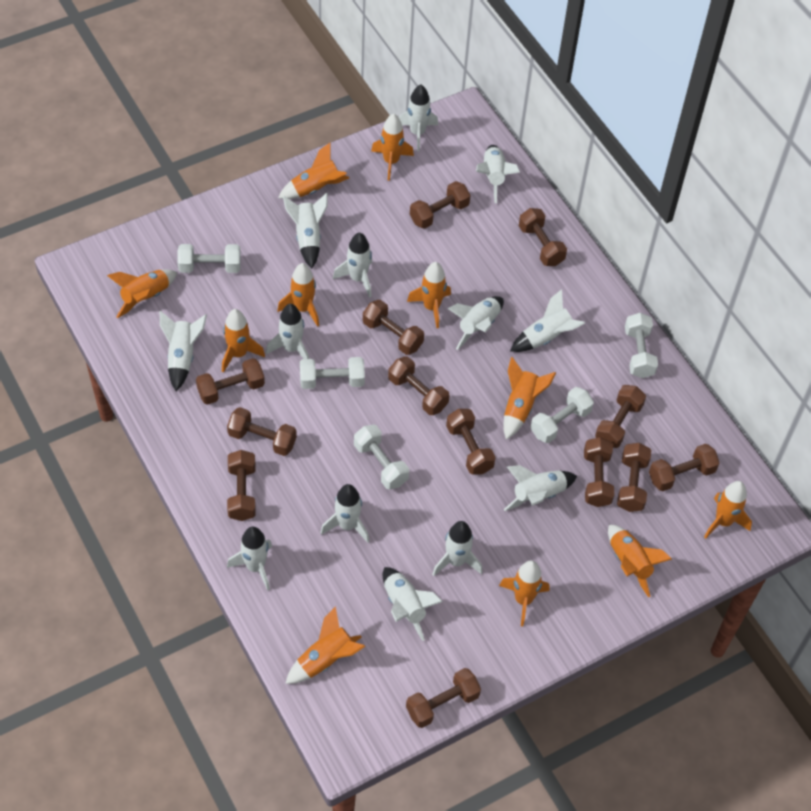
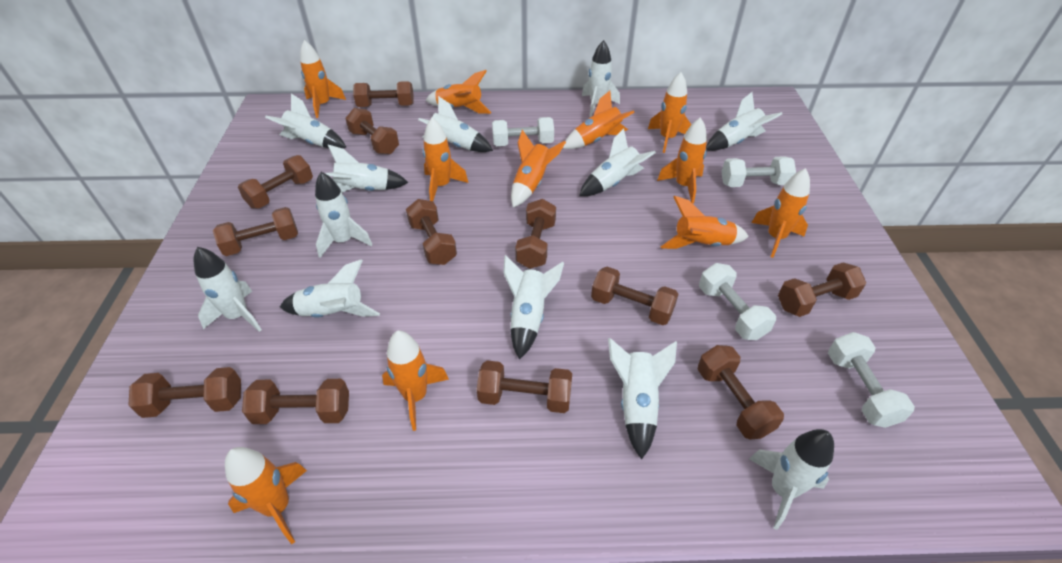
brown dumbbell: [196,358,265,405] [227,407,297,456] [227,450,256,521] [363,300,424,355] [388,357,449,415] [406,668,481,728] [410,181,471,229] [446,409,496,475] [519,208,567,266] [584,437,614,507] [595,385,646,448] [617,443,651,512] [649,444,719,491] = 13 -> [128,367,241,418] [213,207,298,256] [238,155,313,208] [242,379,349,424] [345,108,399,155] [353,81,414,107] [406,199,457,265] [477,360,572,413] [515,199,556,269] [591,267,678,325] [698,345,784,440] [778,263,866,317] = 12
white dumbbell: [178,244,241,273] [300,357,365,389] [354,425,409,490] [530,387,594,443] [625,313,658,378] = 5 -> [492,117,554,146] [699,263,776,340] [721,156,796,187] [828,332,915,428] = 4
white rocket: [160,311,207,391] [227,527,272,591] [266,304,309,359] [283,193,328,269] [320,484,370,543] [333,232,372,298] [383,567,443,641] [398,85,438,152] [432,521,483,576] [447,296,504,350] [476,145,520,203] [504,465,577,511] [510,289,585,352] = 13 -> [194,247,262,332] [265,94,347,148] [280,259,380,318] [315,172,373,258] [325,145,408,193] [418,96,493,152] [503,255,564,360] [579,129,656,196] [582,40,620,117] [608,338,677,459] [706,92,782,151] [749,429,834,530] = 12

